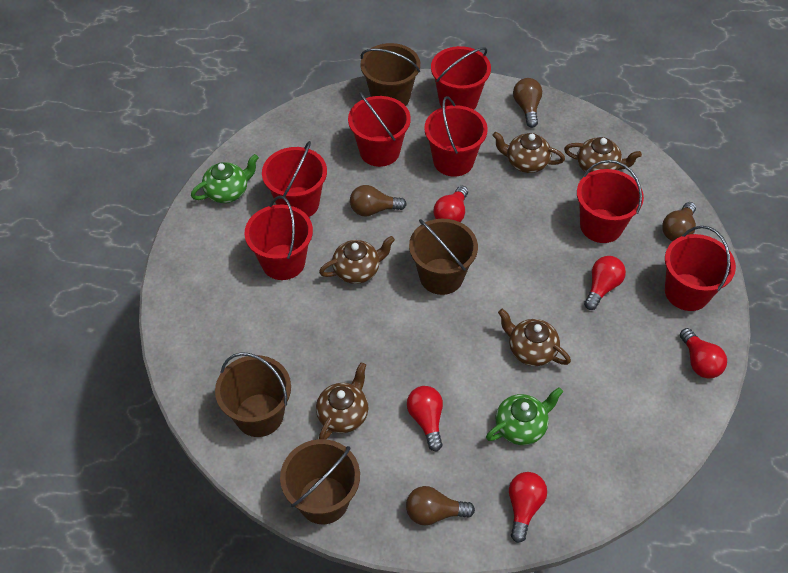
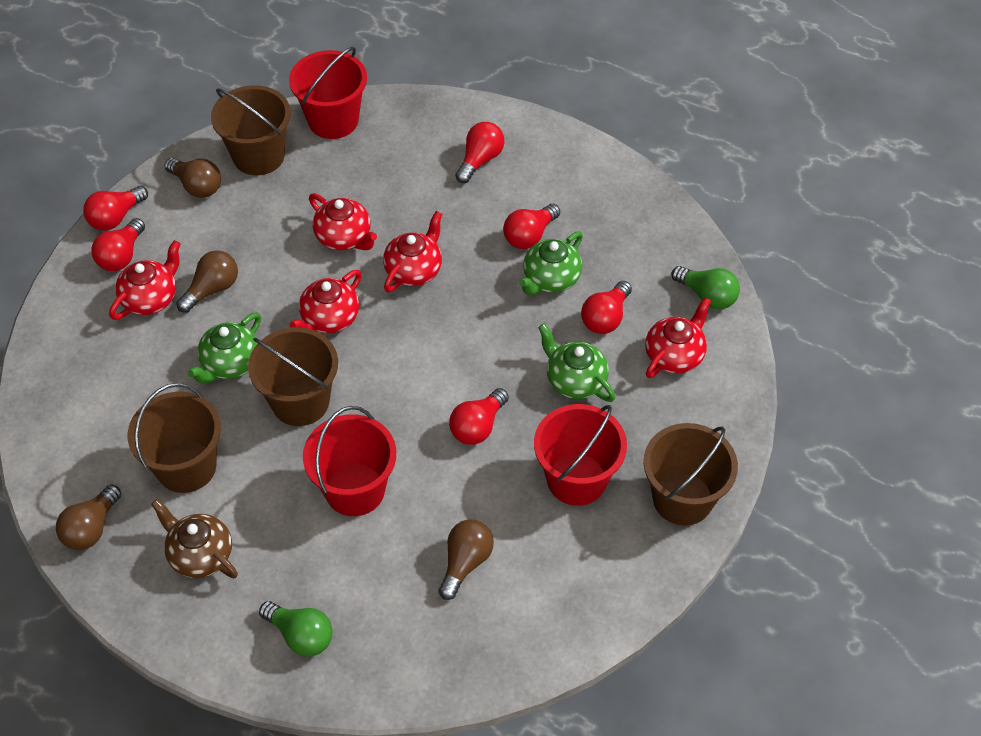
brown teapot: [316,362,368,439] [319,236,395,284] [492,132,565,173] [498,309,571,366] [564,137,642,173] = 5 -> [151,499,238,578] = 1
green light bulb: none = 0 -> [259,601,333,657] [672,266,740,309] = 2
green teapot: [191,154,259,203] [486,387,563,445] = 2 -> [188,312,261,384] [519,231,583,295] [538,324,615,402] = 3
red bucket: [245,196,313,280] [262,141,327,217] [348,92,411,167] [424,96,488,177] [431,46,491,110] [577,160,644,243] [665,226,736,311] = 7 -> [289,47,367,139] [303,406,396,516] [534,404,627,506] = 3
red light bulb: [407,386,443,451] [434,186,468,222] [509,472,547,543] [584,256,626,310] [680,328,727,379] = 5 -> [83,186,148,231] [91,218,145,271] [449,388,509,445] [456,122,505,183] [503,204,560,249] [581,281,632,334] = 6
red teapot: none = 0 -> [109,240,180,320] [290,270,362,333] [309,193,377,250] [383,211,442,293] [645,297,711,378] = 5

